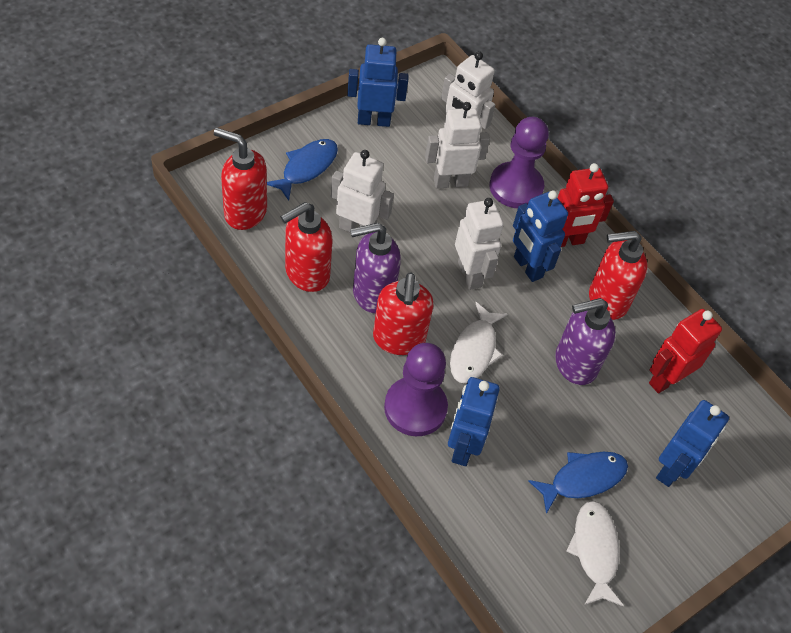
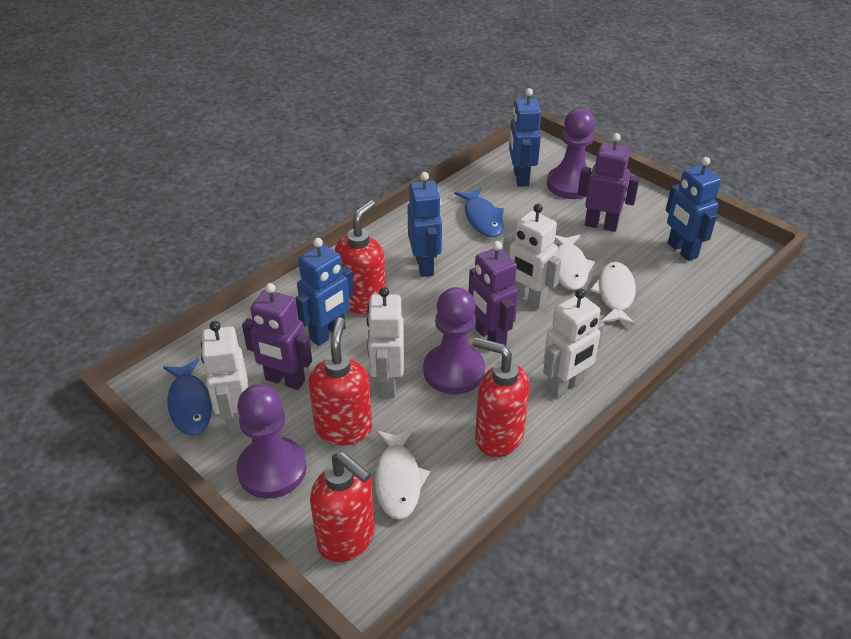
purple pawn: [384,343,448,436] [489,117,549,208] = 2 -> [236,384,307,498] [423,287,485,394] [547,108,595,199] = 3
purple robot: none = 0 -> [242,283,312,390] [469,241,518,346] [578,133,640,232] = 3
purple soap dispenser: [350,223,401,314] [555,298,616,385] = 2 -> none = 0
red robot: [558,163,614,247] [649,309,722,393] = 2 -> none = 0
white fish: [450,302,508,383] [566,501,624,606] = 2 -> [375,429,430,520] [555,234,595,290] [590,262,636,325] = 3

